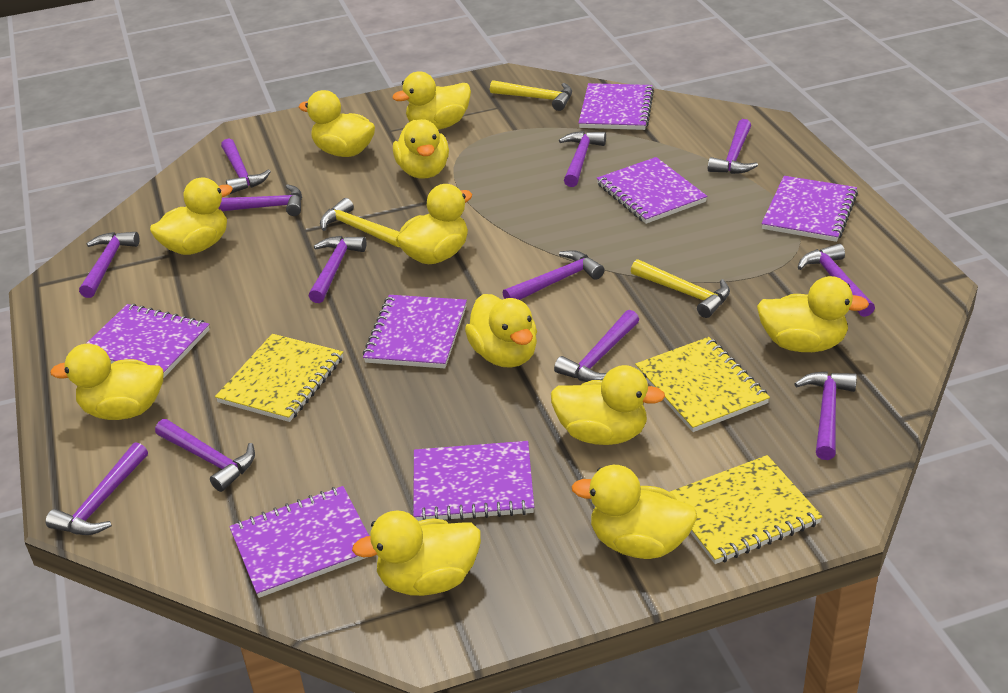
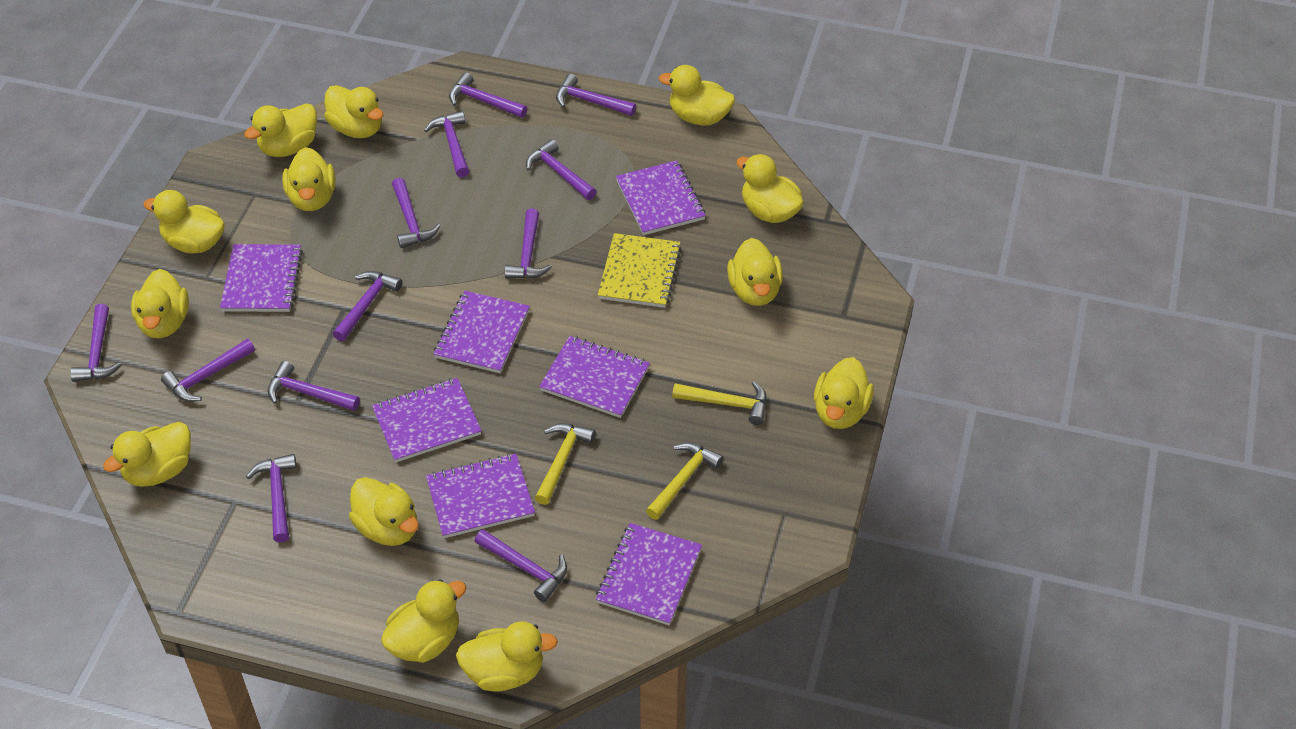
yellow duck: [50,344,164,420] [150,178,233,255] [299,90,375,157] [352,510,481,596] [392,71,471,130] [393,119,449,179] [397,184,472,264] [465,294,537,368] [551,365,665,445] [572,465,697,559] [757,276,869,352] = 11 -> [103,422,191,487] [131,269,189,338] [143,190,225,253] [244,103,317,157] [282,147,336,211] [324,85,383,138] [349,477,419,546] [381,579,467,663] [456,621,558,691] [659,65,735,126] [727,238,783,306] [736,154,804,223] [814,357,874,429] = 13
yellow notebook: [215,334,343,422] [635,337,770,432] [670,455,822,564] = 3 -> [598,233,681,308] = 1

